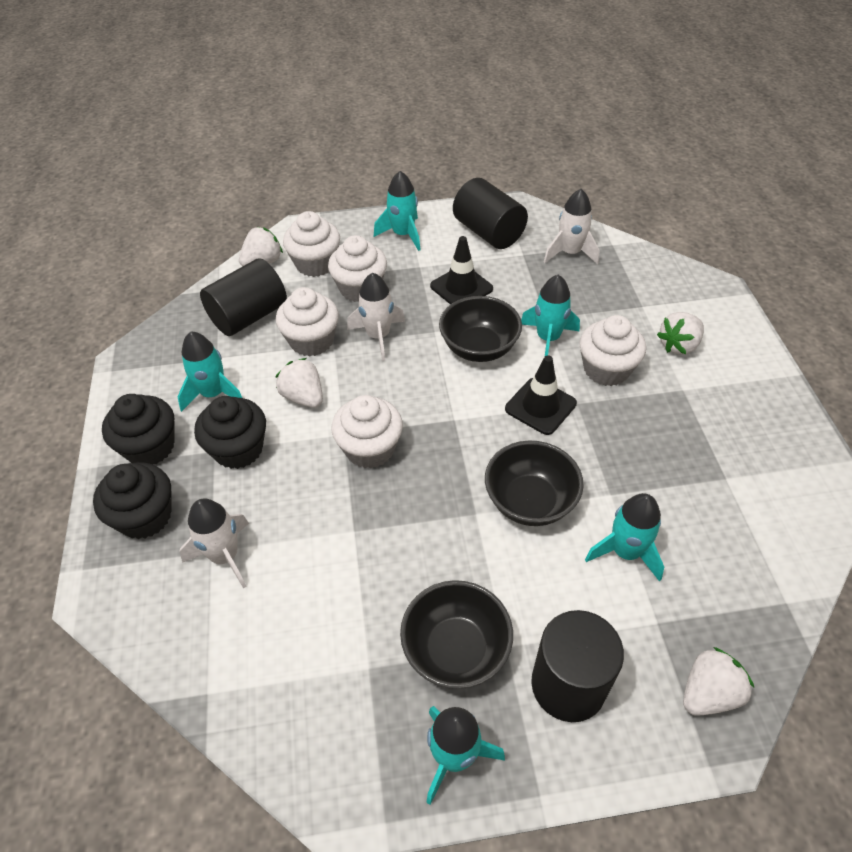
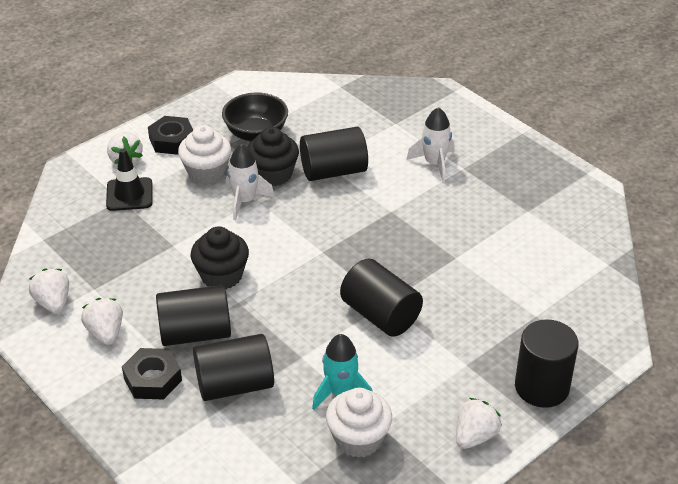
black bowl: [400,580,513,689] [439,296,522,362] [485,441,584,526] = 3 -> [222,92,288,142] = 1
black cupcake: [93,462,171,539] [102,394,175,464] [194,396,266,469] = 3 -> [191,226,249,289] [247,127,299,186] = 2
black cylinder: [200,258,287,336] [453,178,528,249] [531,610,624,722] = 3 -> [156,285,231,346] [193,334,274,401] [300,127,368,181] [340,258,423,337] [515,319,578,408] = 5
black nut: none = 0 -> [122,348,182,400] [148,116,193,155] = 2
black traffic cone: [430,236,493,305] [505,355,577,435] = 2 -> [106,149,152,211] = 1
turquoise rocket: [178,332,242,412] [374,171,421,251] [426,706,505,805] [521,275,580,356] [585,493,664,582] = 5 -> [312,334,373,410] = 1
white cupcake: [276,287,339,357] [283,211,340,277] [328,235,387,302] [331,395,403,468] [579,315,646,386] = 5 -> [178,125,231,184] [326,388,392,458] = 2
white rocket: [180,498,249,588] [347,273,405,361] [544,189,599,264] = 3 -> [226,144,275,220] [406,107,455,182] = 2

